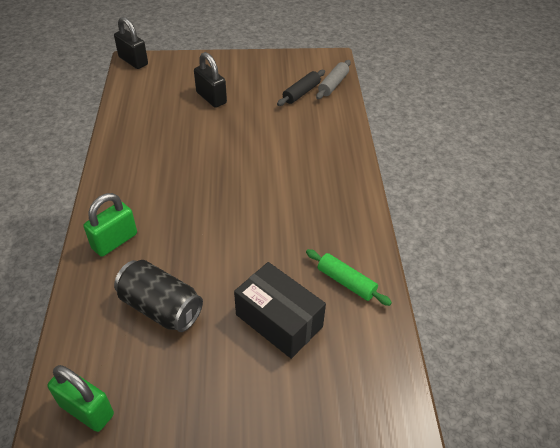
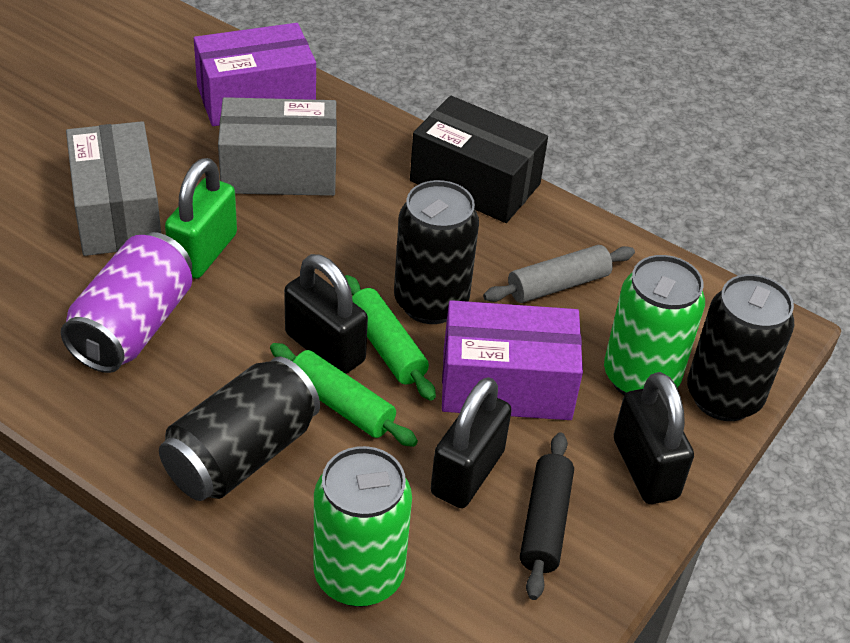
black can: [114,260,203,332] = 1 -> [159,357,320,501] [394,180,479,324] [687,274,794,421] = 3
black padlock: [114,17,148,69] [194,52,227,108] = 2 -> [284,254,368,374] [430,377,512,508] [614,372,694,504] = 3
green can: none = 0 -> [314,446,412,607] [604,255,705,395] = 2
green padlock: [47,365,114,432] [84,193,137,257] = 2 -> [165,158,237,279] = 1
green rolling pin: [306,249,392,306] = 1 -> [270,343,418,447] [345,275,436,401] = 2
grey box: none = 0 -> [66,121,161,256] [218,97,337,196] = 2
purple box: none = 0 -> [194,23,316,126] [442,300,583,420] = 2
purple can: none = 0 -> [61,232,192,373] = 1

